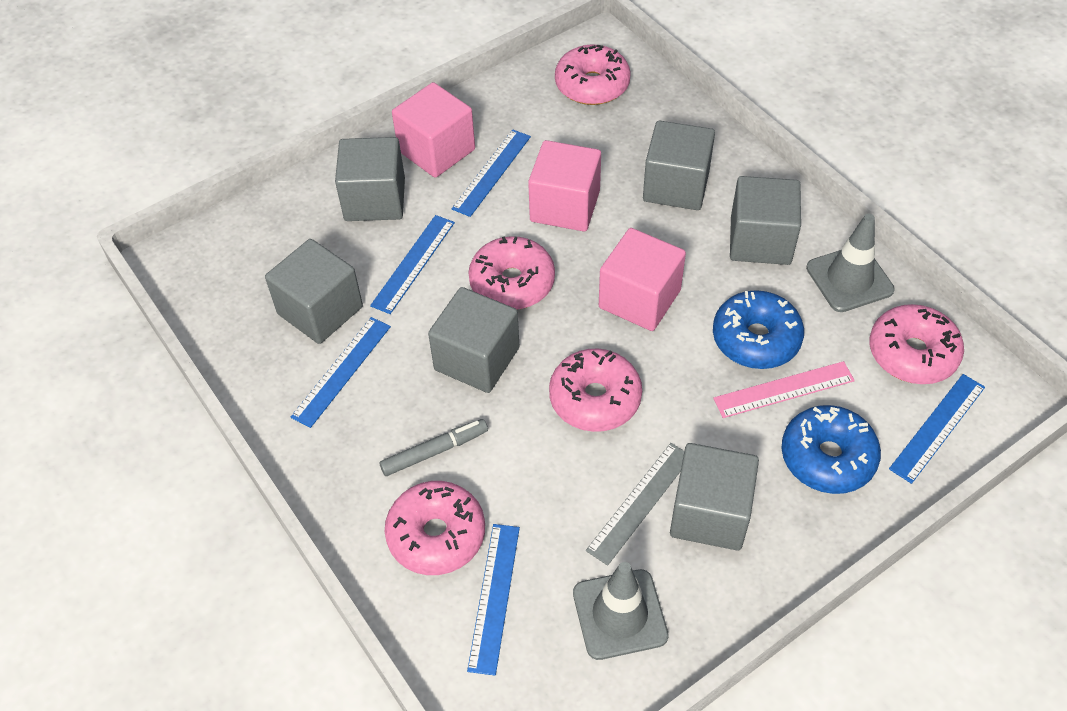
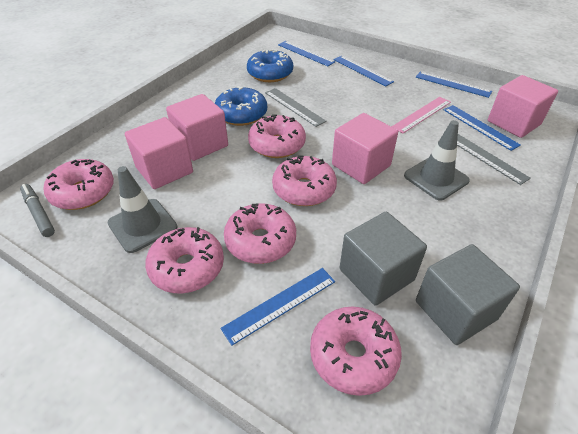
grey cube: [265,239,363,344] [335,137,405,221] [428,287,519,393] [643,121,715,210] [670,443,759,550] [730,176,801,265] = 6 -> [340,211,427,306] [416,244,520,345] = 2
grey ruler: [586,443,684,566] = 1 -> [265,88,326,127] [457,134,531,185] = 2
pink cube: [392,82,475,178] [528,140,601,232] [599,228,686,331] = 3 -> [125,117,193,189] [166,94,228,161] [332,113,398,184] [488,75,558,138] = 4
pink donut: [385,481,485,575] [468,236,555,310] [549,349,642,432] [555,44,631,105] [870,304,964,384] = 5 -> [44,159,114,210] [145,227,224,293] [224,203,296,264] [248,115,306,158] [272,156,337,206] [310,306,402,396] = 6

